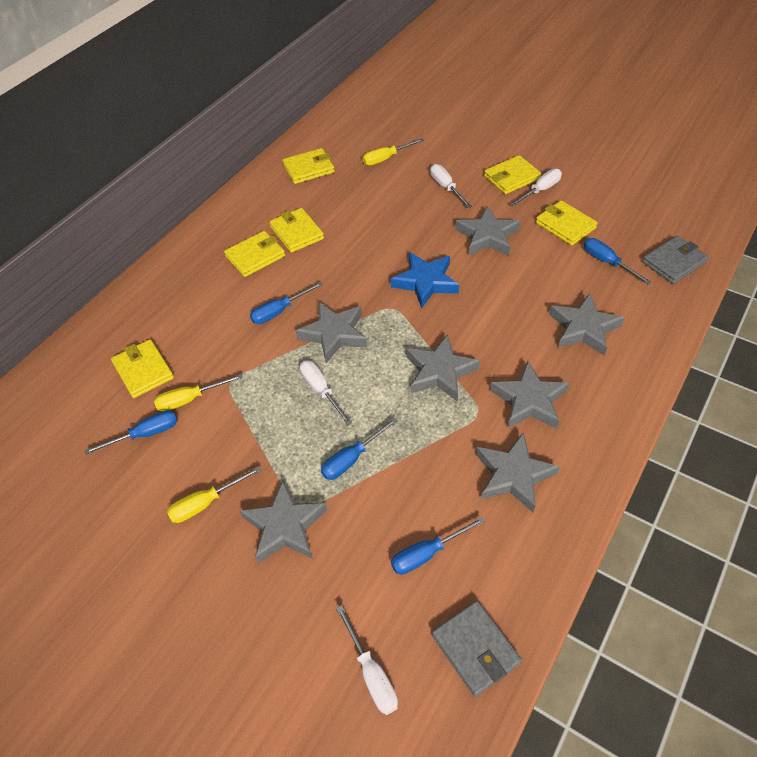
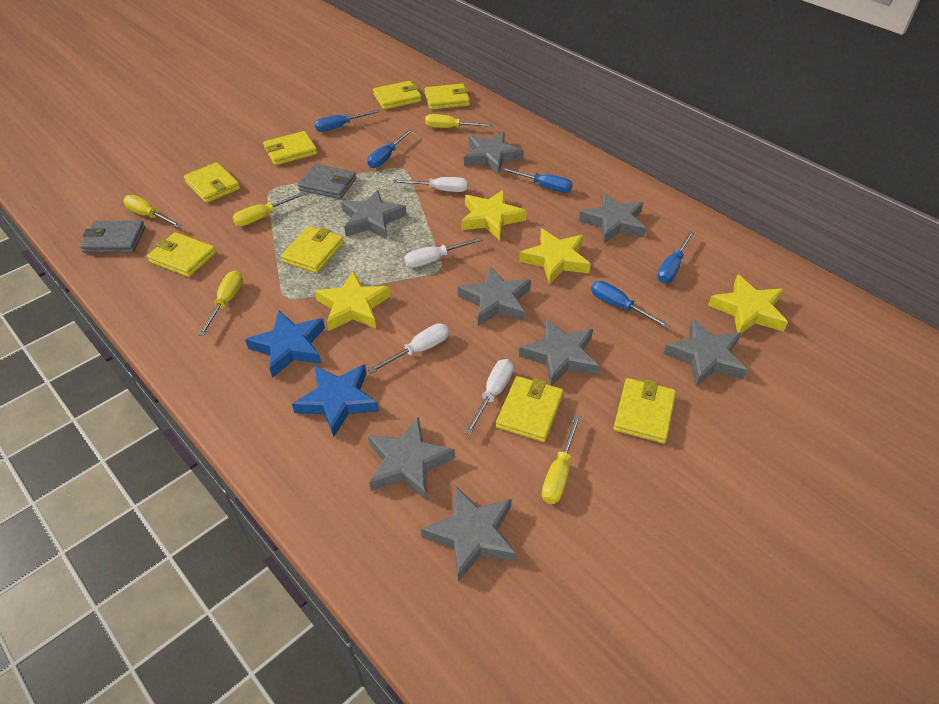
blue star: [391,252,459,309] = 1 -> [245,311,325,378] [292,364,379,437] = 2
grey star: [240,480,327,563] [296,302,367,363] [406,335,480,401] [455,206,521,256] [476,432,560,512] [490,361,569,429] [549,293,624,355] = 7 -> [341,190,407,239] [368,417,455,500] [421,485,517,582] [458,266,531,326] [464,132,524,175] [519,318,599,386] [579,193,646,243] [663,318,747,387] = 8
yellow screwdriver: [154,374,243,411] [167,466,261,523] [362,138,424,166] = 3 -> [123,195,182,227] [198,271,243,336] [233,192,306,226] [425,114,493,128] [542,416,581,504] = 5
yellow star: none = 0 -> [315,271,391,331] [461,190,527,240] [519,228,590,284] [708,274,788,334] = 4
yellow wallet: [111,339,174,398] [224,231,285,277] [269,208,324,253] [283,148,335,184] [484,155,541,194] [536,200,598,245] = 6 -> [147,232,216,277] [184,162,240,203] [263,131,317,165] [281,226,344,273] [373,81,422,110] [424,83,470,110] [496,376,563,442] [613,378,676,443] = 8

